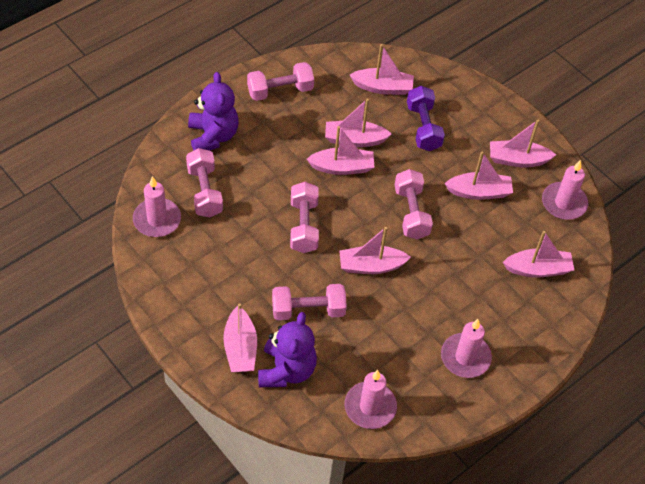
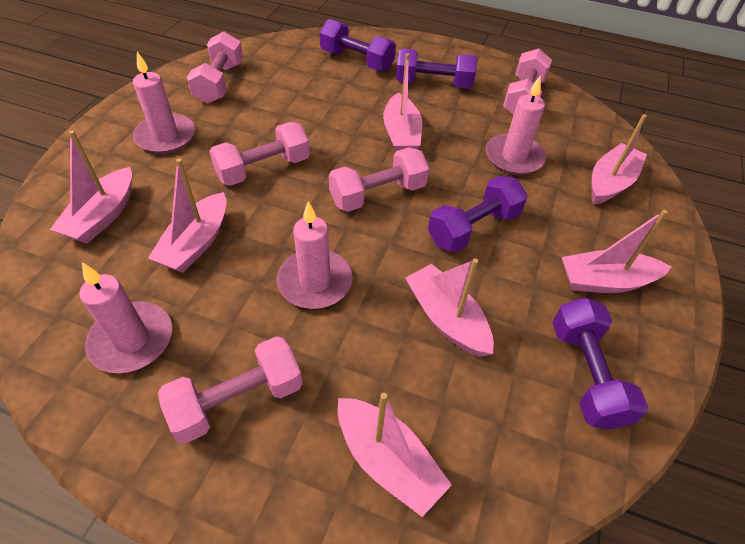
pink boat: [223,303,257,372] [307,126,374,175] [325,99,392,147] [339,227,411,274] [350,44,414,95] [444,152,513,200] [490,120,556,167] [503,231,574,278] = 8 -> [50,130,132,244] [148,159,226,273] [338,393,452,517] [383,53,422,151] [405,258,494,357] [562,210,671,293] [592,114,647,205] = 7
purple dumbbell: [407,86,445,151] = 1 -> [320,19,396,72] [396,48,477,89] [428,176,527,252] [552,297,648,430] = 4
purple teddy bear: [188,72,238,151] [258,312,317,387] = 2 -> none = 0

